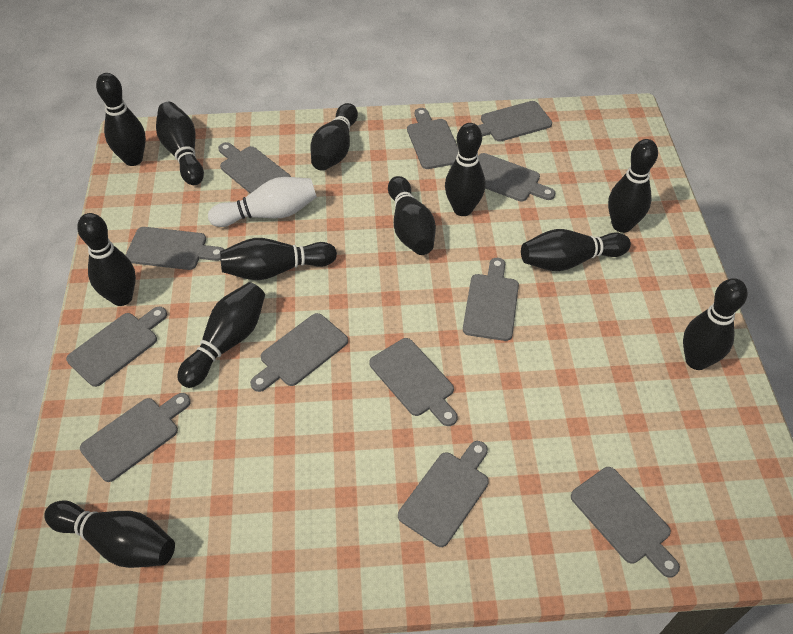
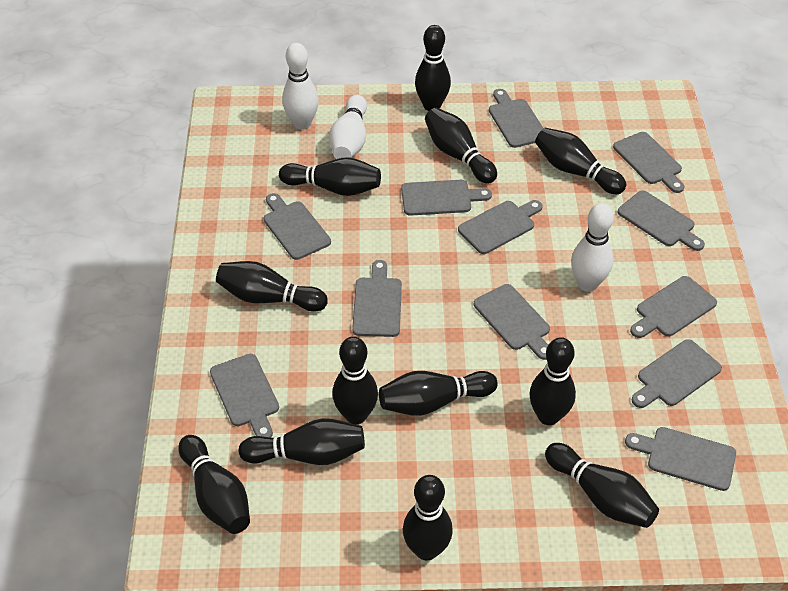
white bowling pin: [208,177,317,227] = 1 -> [282,43,319,130] [329,95,367,159] [571,203,614,292] = 3

